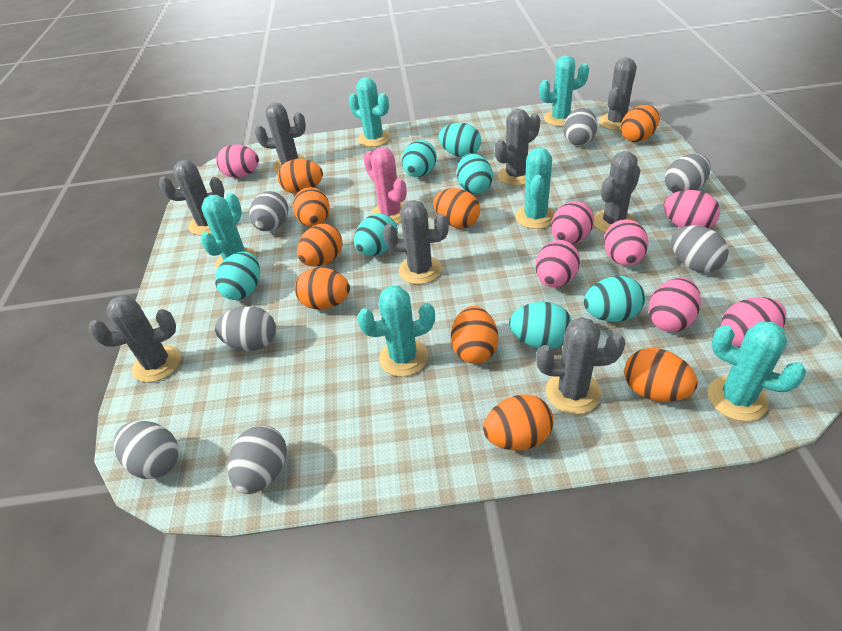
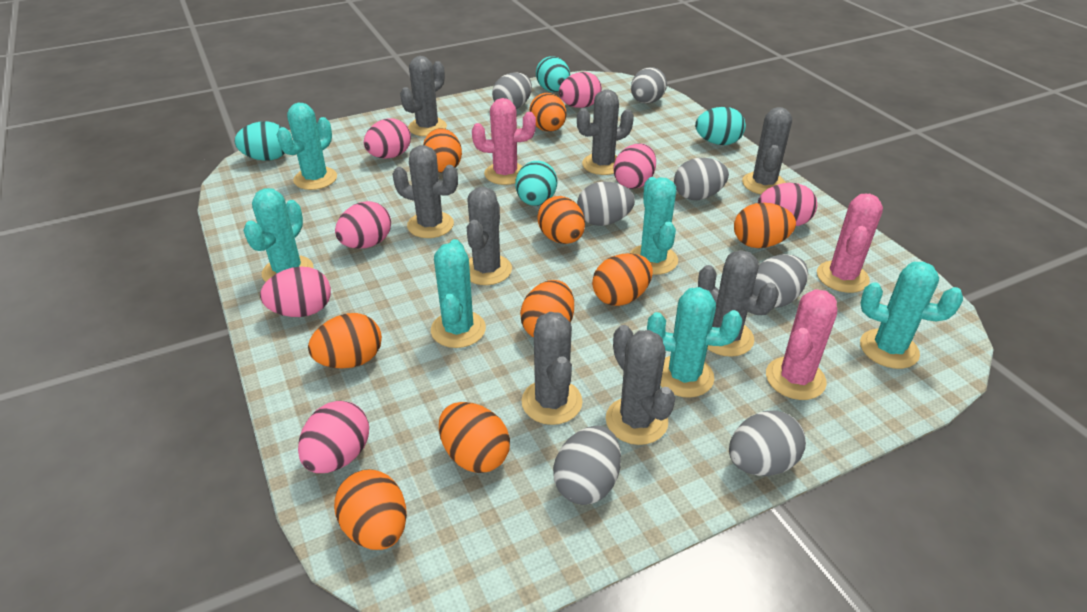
pink cactus: [363,147,407,224] = 1 -> [472,98,536,185] [766,289,837,400] [817,194,883,293] = 3
turquoise egg: [215,252,260,300] [354,213,398,256] [402,140,437,177] [438,123,481,157] [457,153,493,194] [509,302,572,349] [584,276,645,322] = 7 -> [235,121,285,161] [516,161,557,206] [536,56,570,92] [695,107,746,145] = 4

